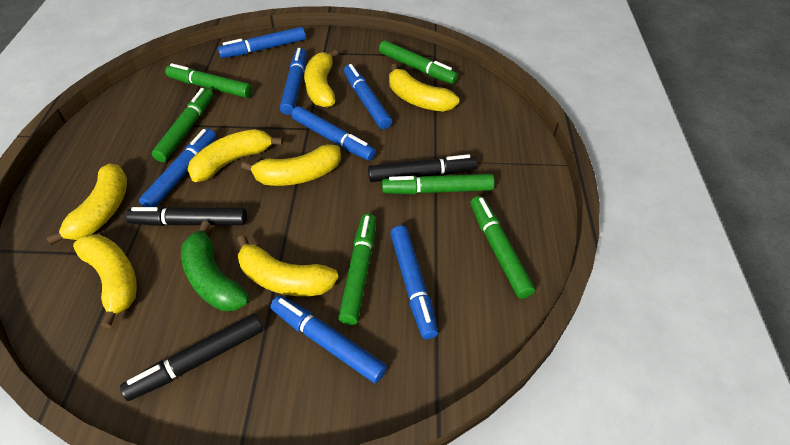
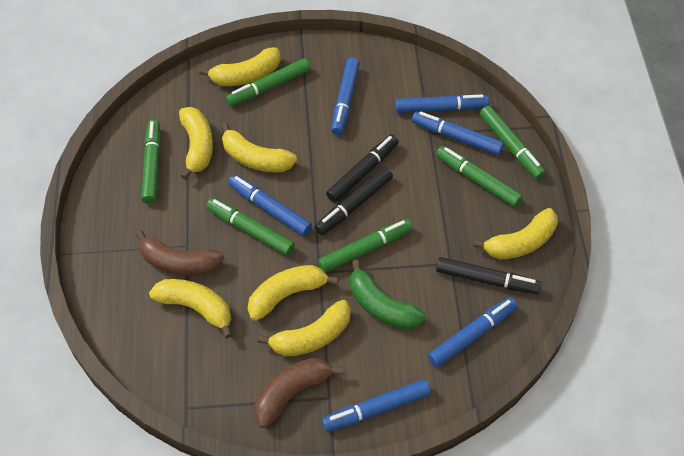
blue marker: [139,129,216,207] [218,27,306,58] [270,296,387,383] [280,48,307,115] [291,106,376,161] [344,64,392,129] [390,225,438,339] = 7 -> [228,175,312,236] [322,379,431,432] [331,58,360,135] [395,94,489,113] [412,111,504,155] [428,297,517,367] = 6
brown banana: none = 0 -> [135,230,224,276] [254,358,343,428] = 2

